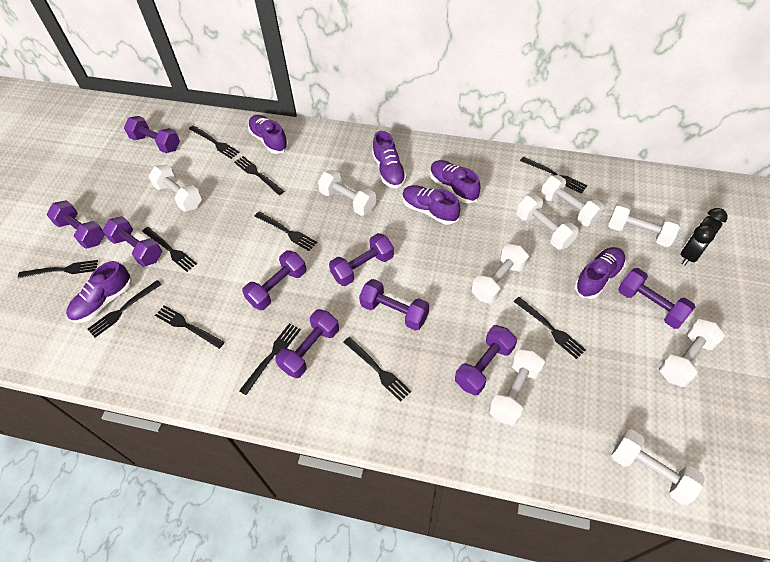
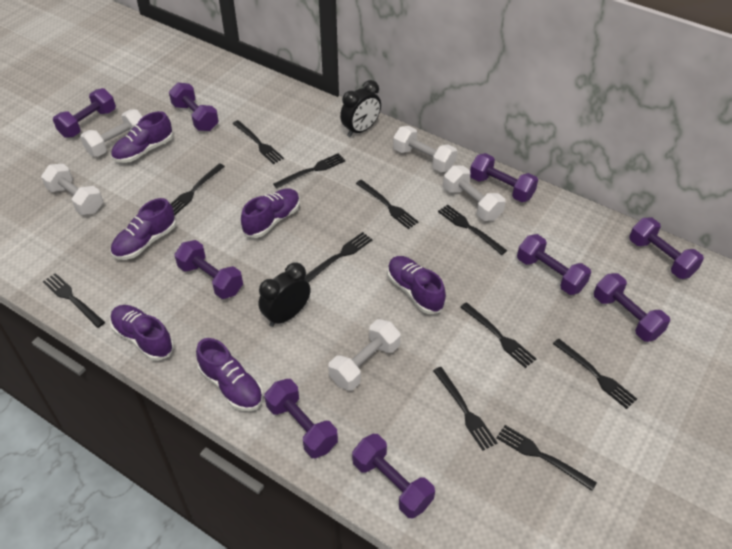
black clock: [681,208,728,266] = 1 -> [258,263,310,327] [340,80,381,137] = 2
white dumbbell: [148,164,202,212] [318,170,376,216] [471,244,529,304] [489,349,545,426] [516,195,579,250] [540,175,604,226] [608,202,680,247] [611,429,705,505] [659,319,725,387] = 9 -> [41,164,103,215] [80,109,142,157] [328,319,401,391] [393,126,457,172] [443,166,505,221] = 5

